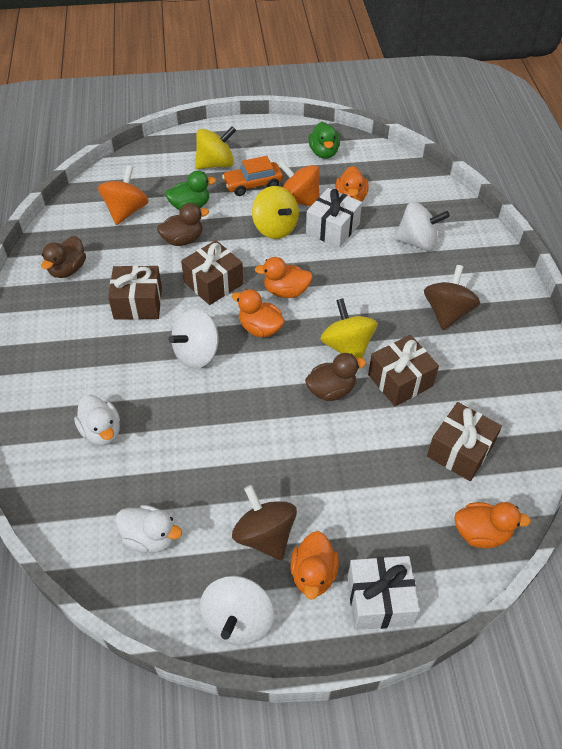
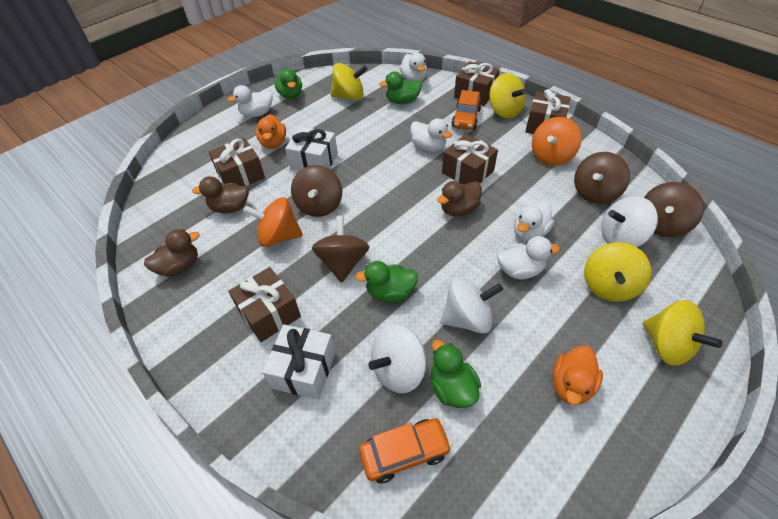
brown gift: [108,265,162,320] [181,240,243,305] [368,335,439,406] [427,402,502,481] = 4 -> [208,138,265,186] [228,267,301,342] [442,134,498,185] [454,61,500,106] [525,89,571,134] = 5
brown spinning top: [232,485,297,560] [424,265,480,330] = 2 -> [291,165,342,217] [312,215,369,283] [574,152,630,204] [644,182,704,237] = 4
green duck: [165,171,216,210] [308,122,340,159] = 2 -> [274,69,302,99] [355,261,418,302] [379,72,422,104] [431,340,481,408] = 4
orange car: [222,156,283,196] = 1 -> [359,418,452,483] [451,90,482,130] = 2
orange duck: [232,289,285,337] [255,257,313,298] [290,531,339,600] [336,166,369,202] [454,502,531,548] = 5 -> [256,114,286,149] [553,346,603,405] = 2
white duck: [74,395,120,446] [115,505,182,553] = 2 -> [228,85,273,117] [399,53,427,81] [410,118,452,152] [497,236,560,279] [514,201,554,241] = 5
yellow spinning top: [195,126,236,169] [252,186,299,239] [320,298,377,358] = 3 -> [331,63,367,100] [489,73,526,118] [584,242,651,302] [643,300,723,366] = 4

